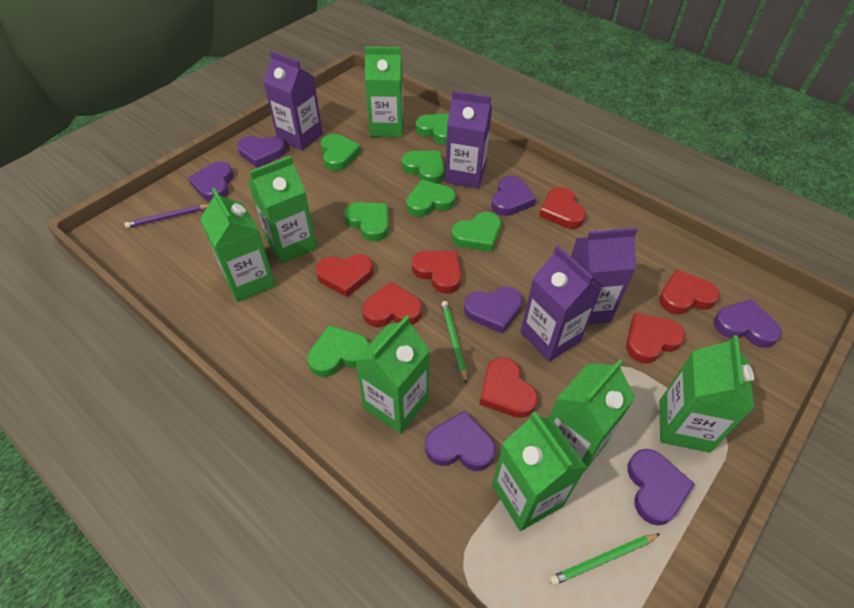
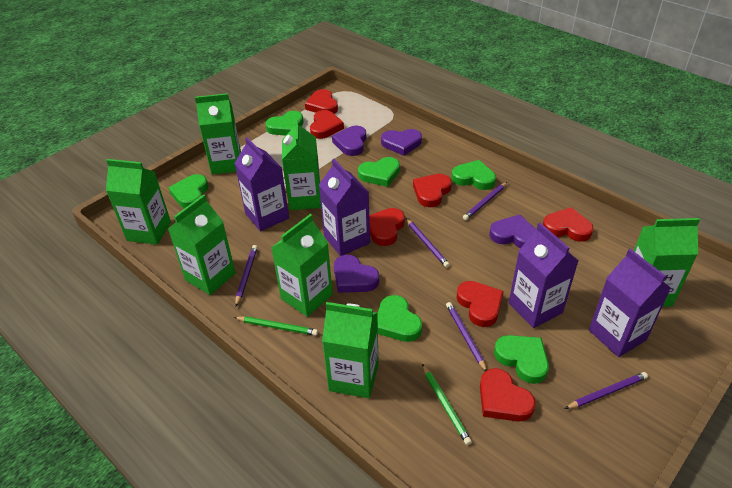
green heart: [307,325,369,377] [321,134,361,171] [344,202,389,242] [402,151,445,184] [406,180,456,217] [415,114,449,145] [451,212,501,252] = 7 -> [168,174,208,208] [265,111,304,136] [358,157,400,187] [377,295,422,342] [451,160,496,190] [494,335,549,384] = 6
purple heart: [188,162,234,202] [237,136,286,168] [425,410,496,471] [464,287,523,334] [491,175,536,216] [627,449,695,526] [713,299,782,348] = 7 -> [332,126,366,156] [334,255,379,293] [381,129,422,156] [490,214,536,248] = 4
purple pencil: [125,204,209,228] = 1 -> [235,245,257,306] [406,218,450,268] [446,302,487,371] [463,182,507,220] [565,372,648,409] = 5

